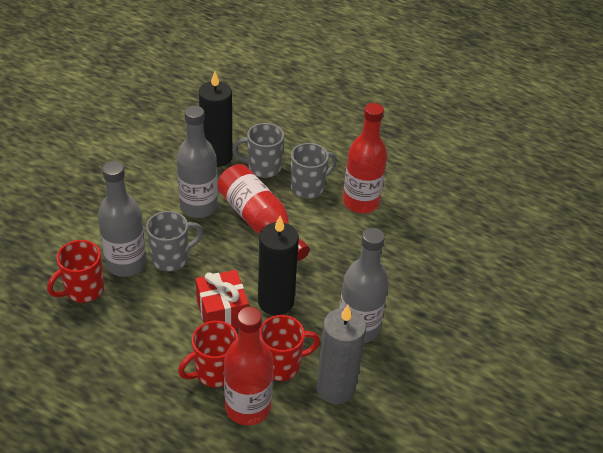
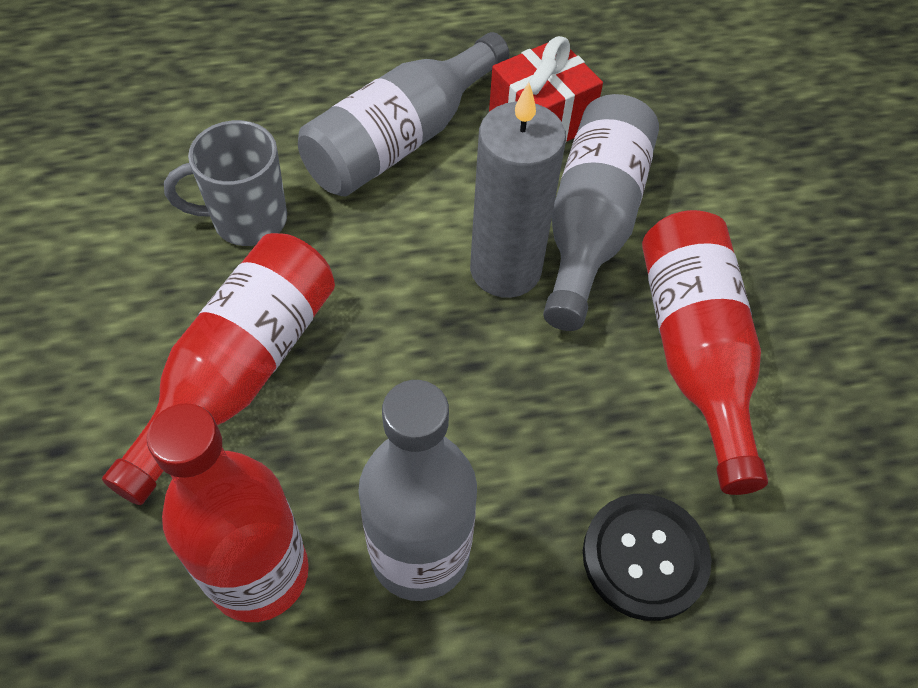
black button: none = 0 -> [583,494,711,621] = 1
black candle: [199,71,232,167] [258,216,299,315] = 2 -> none = 0
grey mug: [146,211,203,272] [232,123,284,178] [291,143,337,199] = 3 -> [164,120,287,246] = 1
red mug: [47,240,104,303] [178,321,238,387] [260,315,320,381] = 3 -> none = 0

